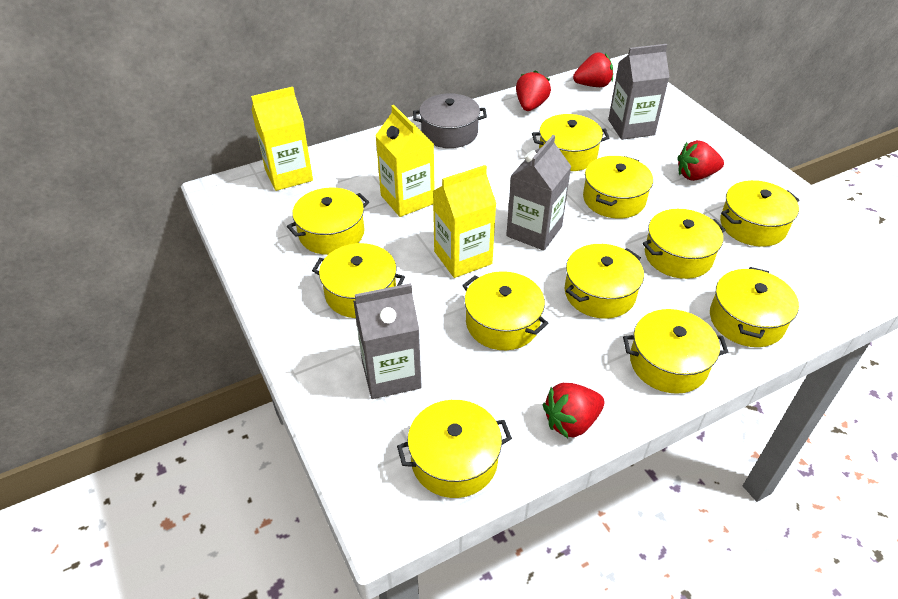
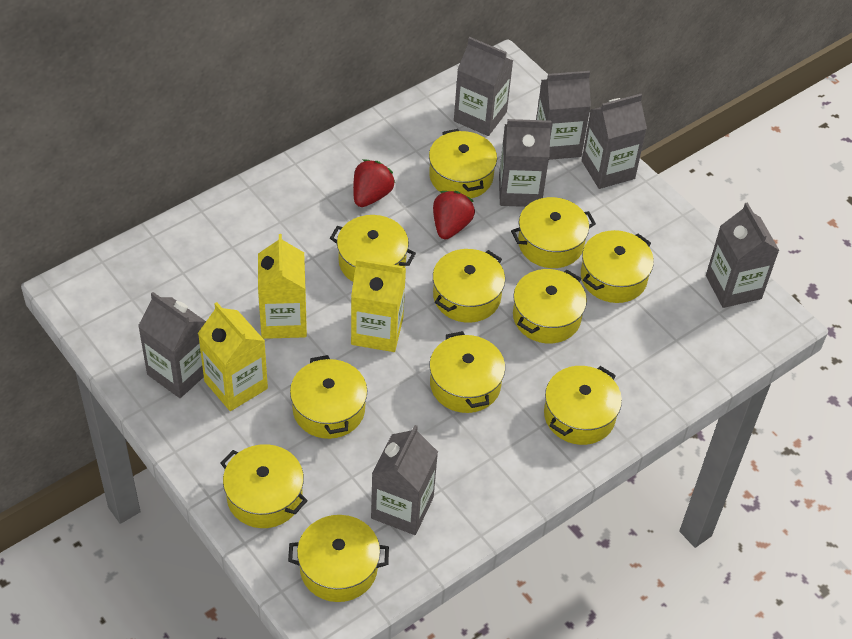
grey carton: [353,283,422,399] [506,135,572,251] [608,44,670,140] = 3 -> [138,292,206,398] [371,425,438,535] [454,37,513,136] [499,119,552,207] [536,71,591,160] [582,94,647,189] [706,202,780,308] = 7
grey pot: [413,93,487,148] = 1 -> none = 0
red strawberry: [516,70,551,111] [543,383,604,438] [573,53,613,87] [677,140,724,181] = 4 -> [353,160,395,207] [433,191,475,239] = 2

